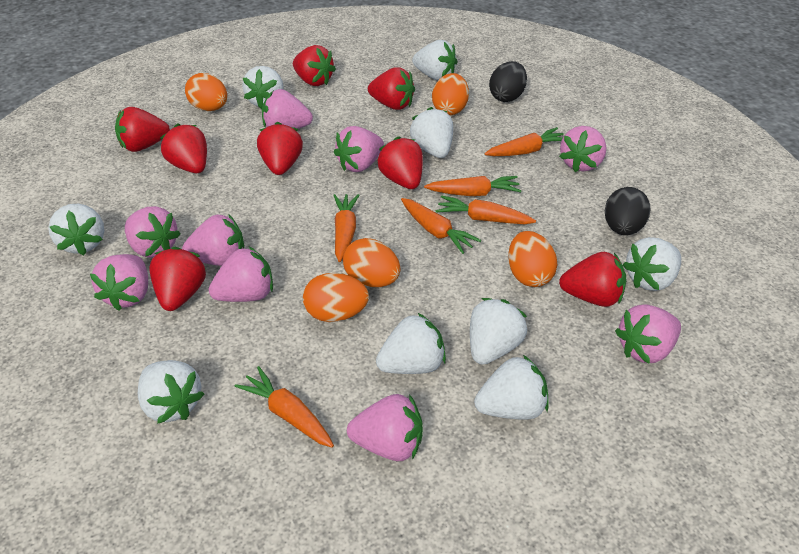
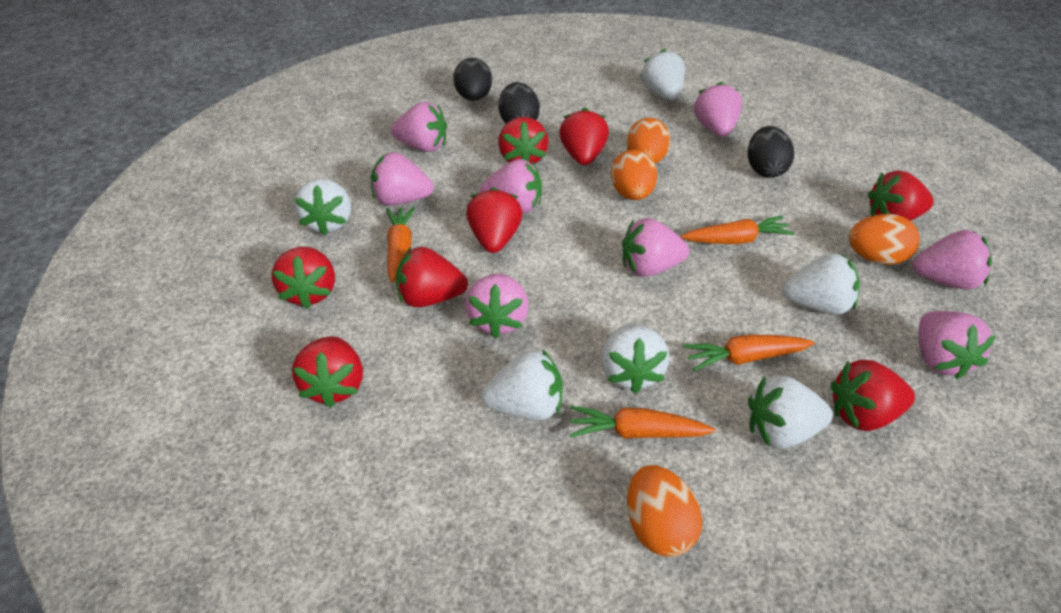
black egg: [489,61,527,102] [605,187,651,235] = 2 -> [453,58,492,101] [499,82,540,124] [747,126,794,178] = 3
orange carrot: [234,366,334,448] [333,194,359,262] [401,198,481,254] [424,176,521,196] [436,195,536,224] [484,127,564,156] = 6 -> [386,207,415,283] [570,406,715,439] [681,216,795,244] [683,334,815,371] = 4
orange egg: [185,73,227,111] [303,273,369,322] [343,238,401,287] [432,73,469,115] [508,231,557,287] = 5 -> [611,150,657,200] [626,118,670,164] [627,465,702,557] [849,214,920,265] = 4
pink strawberry: [90,254,148,311] [125,206,181,258] [182,214,244,266] [209,247,273,302] [262,89,313,129] [334,126,384,172] [347,394,423,461] [559,126,606,172] [615,304,681,364] = 9 -> [371,152,434,205] [391,102,447,152] [465,273,529,338] [480,159,542,213] [622,218,690,277] [694,82,742,137] [913,230,992,289] [919,311,996,380] = 8
white strawberry: [48,204,104,256] [138,360,204,424] [242,66,284,109] [376,313,446,374] [410,107,453,158] [412,40,457,80] [470,298,527,365] [474,355,549,420] [623,237,681,291] = 9 -> [294,179,351,235] [481,349,562,420] [601,323,670,394] [641,49,685,100] [748,375,833,449] [783,253,860,314] = 6

